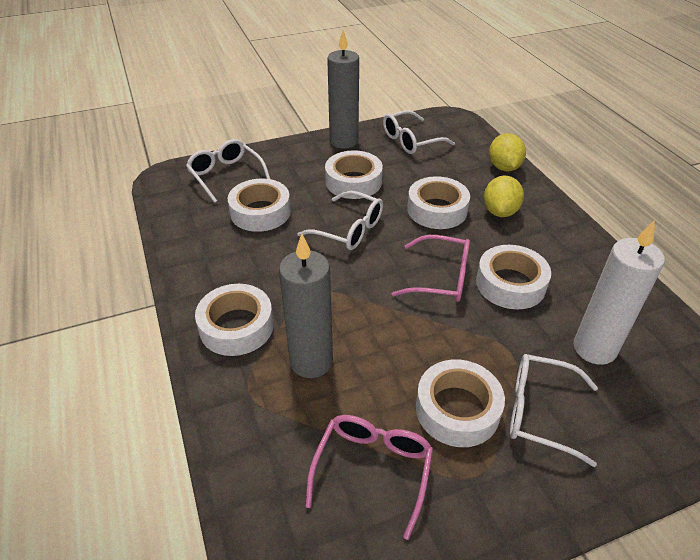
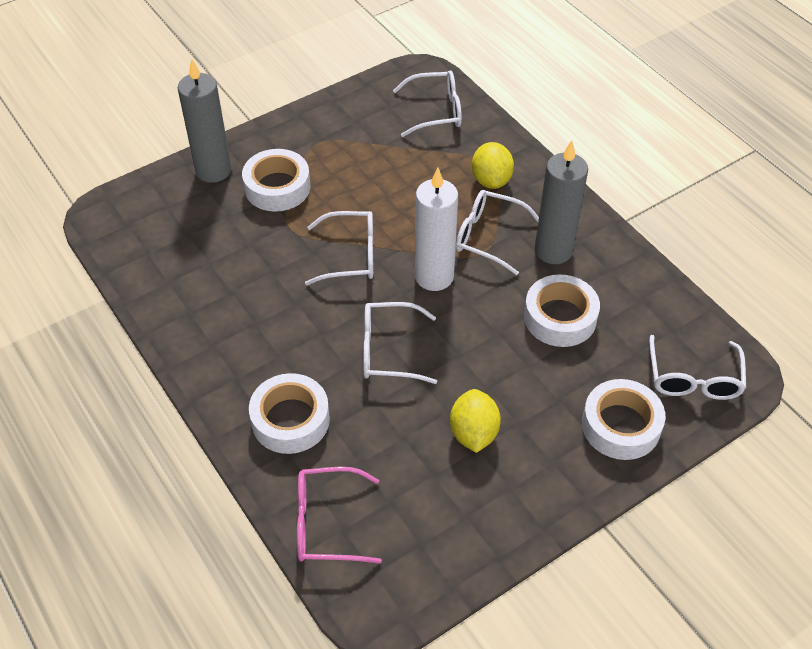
pink glasses: [305,415,433,540] [392,235,470,302] = 2 -> [297,467,382,564] = 1
white glasses: [186,139,270,203] [297,191,383,250] [383,110,455,154] [510,354,598,467] = 4 -> [305,211,373,285] [363,302,437,384] [393,70,462,137] [456,190,539,275] [649,335,746,400] = 5
white tape: [195,284,274,356] [228,179,291,232] [325,150,383,199] [407,176,470,229] [416,360,505,447] [476,245,551,309] = 6 -> [242,149,311,212] [249,373,330,454] [524,274,600,347] [582,379,665,460] = 4

